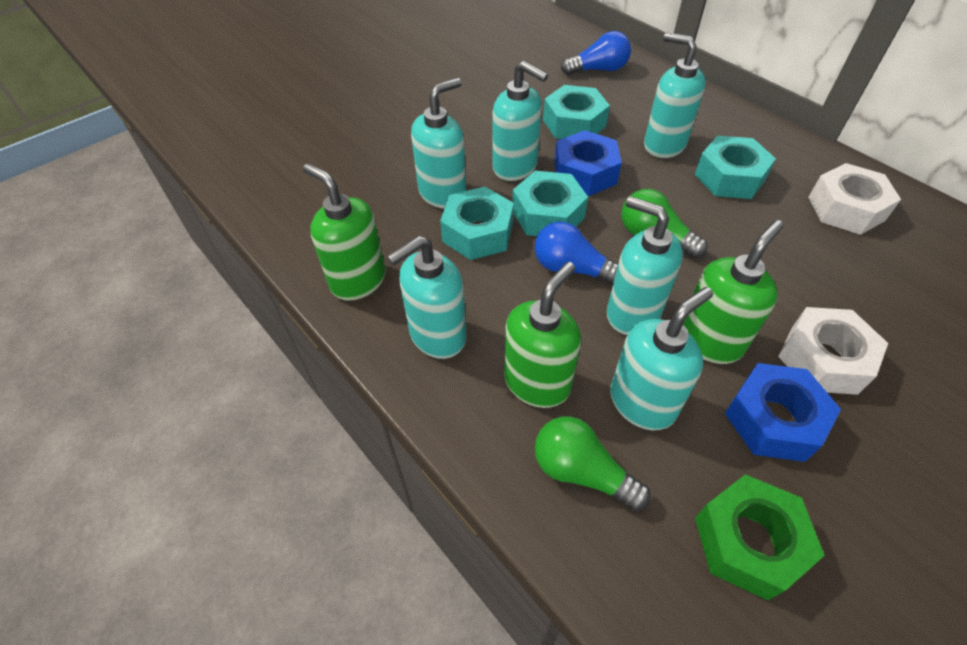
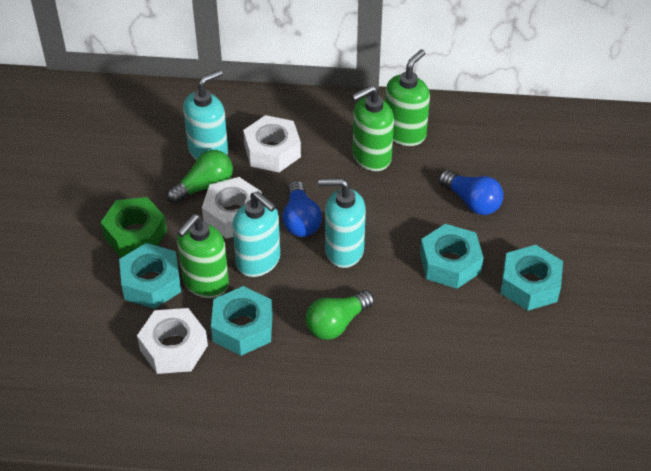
blue nut: [554,130,622,196] [725,363,841,462] = 2 -> none = 0
turquoise soap dispenser: [387,236,467,359] [411,78,466,209] [493,61,548,181] [607,196,683,335] [610,287,713,431] [644,32,706,158] = 6 -> [183,69,228,160] [233,191,280,277] [318,178,366,268] = 3
white nut: [778,307,888,395] [809,163,901,235] = 2 -> [137,308,208,374] [202,177,262,239] [243,115,301,172] = 3

